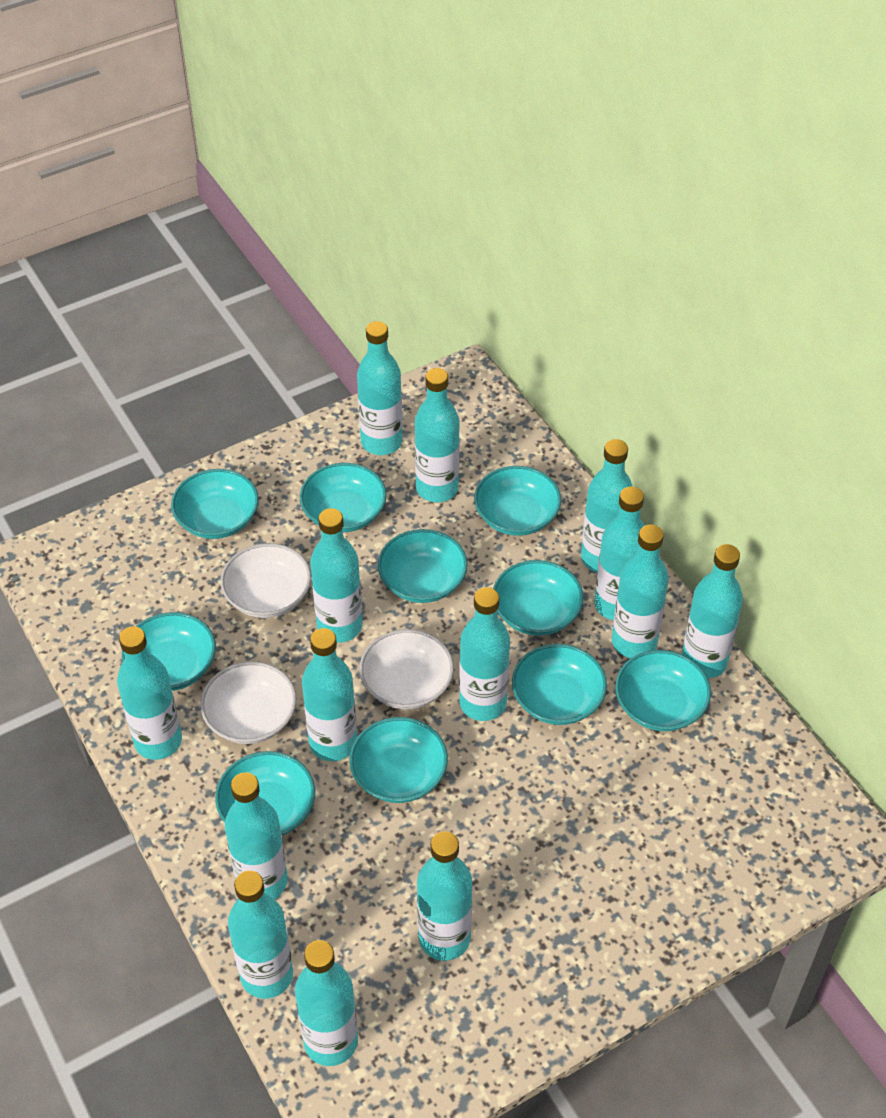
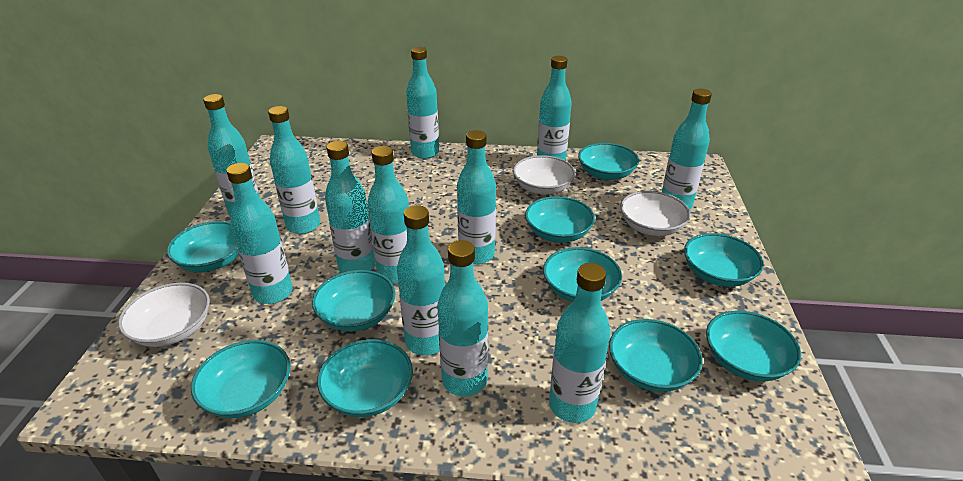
turquoise bottle: [117,626,182,760] [225,772,288,899] [228,870,293,999] [295,940,358,1066] [302,628,357,761] [310,508,362,643] [357,321,403,455] [415,368,460,502] [417,831,472,961] [459,587,510,721] [581,439,633,573] [594,486,645,620] [612,525,669,658] [682,544,743,678] = 14 -> [203,94,260,216] [226,163,293,304] [268,106,320,234] [325,141,375,273] [367,146,409,283] [397,205,445,355] [406,47,439,159] [437,240,488,396] [457,130,496,264] [537,56,572,161] [549,263,611,423] [662,89,712,210] = 12

